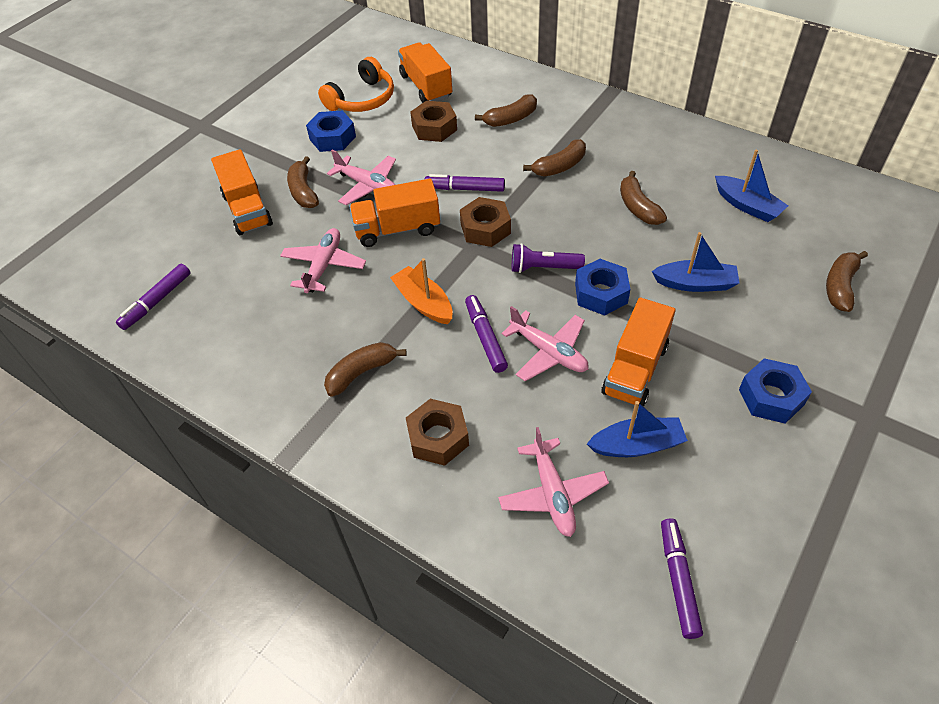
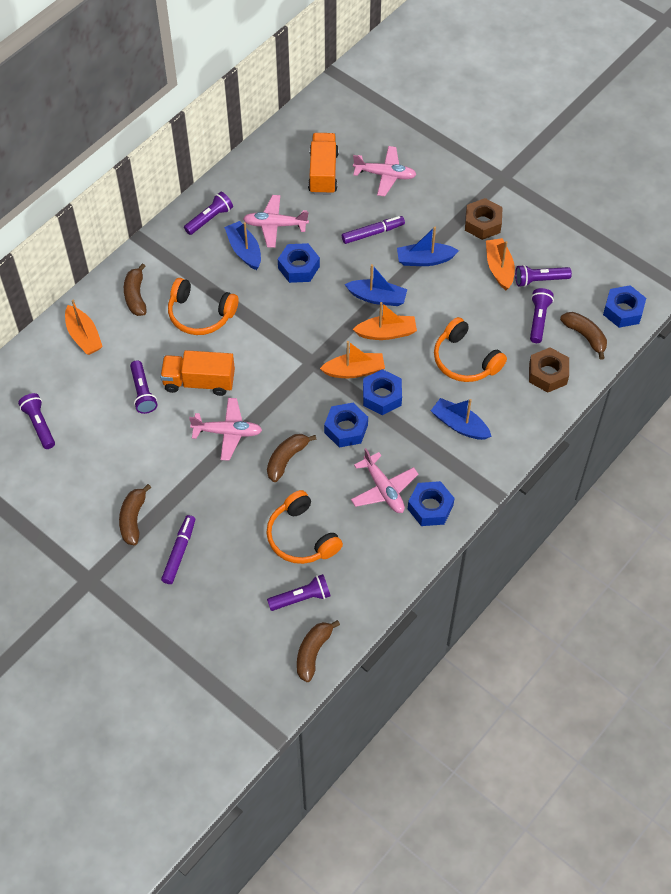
blue boat: [587,401,688,457] [652,232,739,292] [715,150,788,222] = 3 -> [224,221,261,270] [345,264,407,306] [397,227,459,266] [431,398,492,440] = 4
blue nut: [306,111,356,152] [575,259,630,316] [739,358,812,424] = 3 -> [278,243,320,283] [324,403,368,447] [363,369,402,415] [408,481,455,526] [603,285,646,328] = 5
brown banana: [287,156,319,208] [324,342,407,397] [475,94,537,127] [523,139,586,177] [620,171,667,225] [826,251,868,312] = 6 -> [119,484,151,545] [124,263,146,316] [267,434,316,482] [297,620,340,682] [560,312,607,360] = 5
brown nut: [406,399,469,466] [410,101,457,142] [460,197,511,247] = 3 -> [465,198,503,240] [529,347,569,393] = 2
orange boat: [390,258,453,324] = 1 -> [65,300,103,355] [320,341,385,378] [353,302,417,340] [486,238,515,290] = 4
orange headphones: [318,57,394,112] = 1 -> [168,278,238,335] [267,490,343,564] [434,317,507,382] = 3
orange truck: [211,149,273,235] [349,179,440,247] [398,43,452,103] [601,298,676,407] = 4 -> [160,350,235,396] [308,133,339,195] = 2
purple flashlight: [512,243,585,273] = 1 -> [18,393,55,449] [130,360,157,414] [184,192,233,235] [267,574,330,611] [515,265,572,287] [530,288,554,343] = 6
purple marker: [116,263,191,330] [425,174,505,192] [465,295,508,373] [661,518,703,639] = 4 -> [161,515,195,584] [342,216,405,244] = 2

